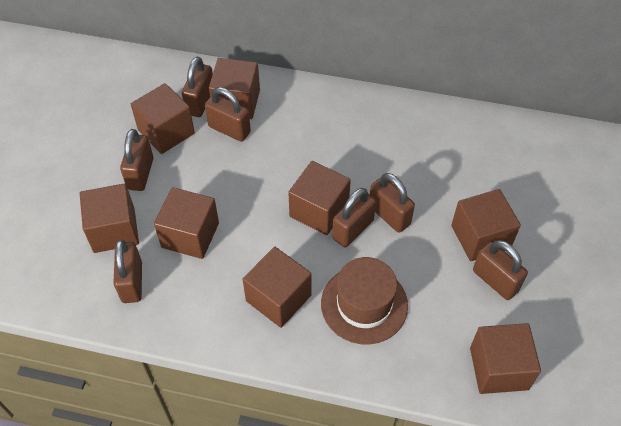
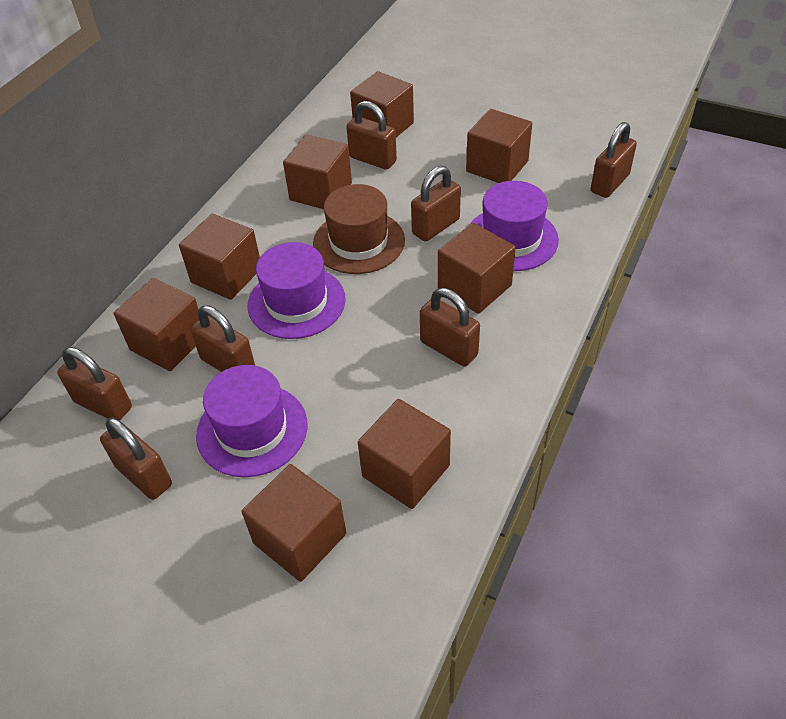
purple hat: none = 0 -> [196,365,307,477] [247,242,346,339] [469,181,559,271] = 3

